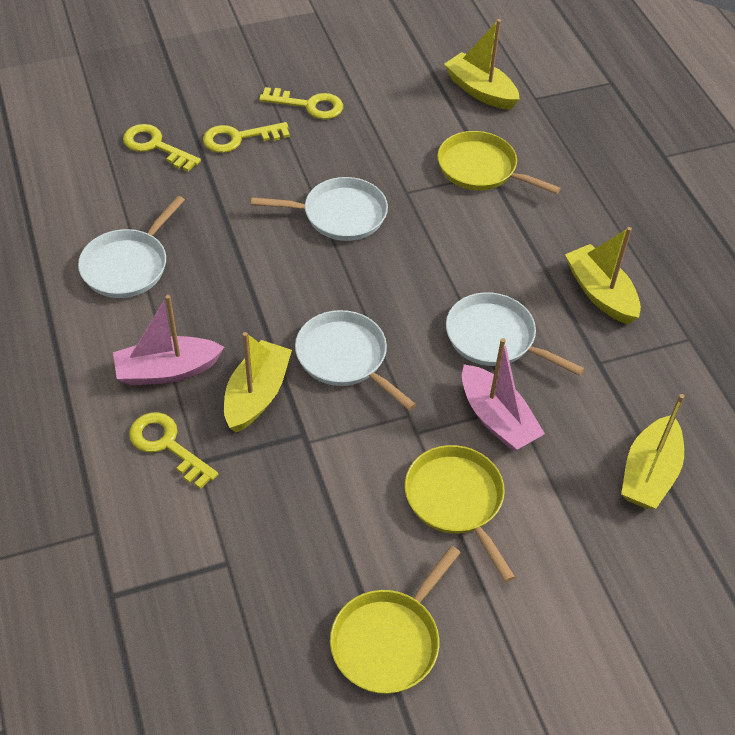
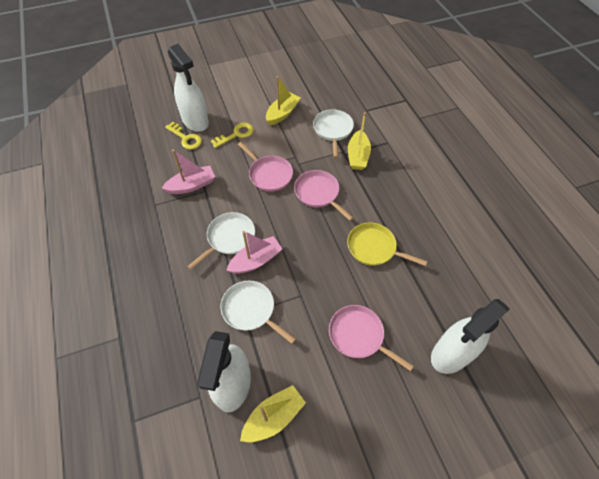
pink pan: none = 0 -> [238,142,293,192] [294,170,353,221] [329,305,414,371] = 3
white pan: [78,196,185,298] [251,177,388,241] [295,310,416,411] [446,292,585,376] = 4 -> [187,212,255,270] [221,281,296,344] [313,109,354,158] = 3
white spray bottle: none = 0 -> [168,44,209,132] [197,331,251,412] [431,299,510,374] = 3
yellow boat: [224,332,292,432] [444,19,520,110] [565,227,641,324] [621,394,685,509] = 4 -> [240,385,306,442] [266,76,301,125] [348,112,371,170] = 3
yellow key: [123,124,201,172] [129,412,218,489] [203,122,290,153] [259,87,343,119] = 4 -> [165,122,202,149] [211,123,254,148] = 2
yellow pan: [330,546,461,694] [405,445,515,582] [437,131,561,194] = 3 -> [347,222,427,266] = 1

